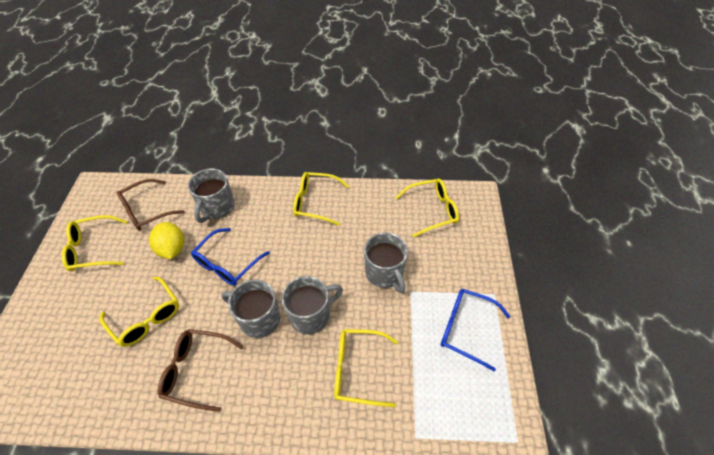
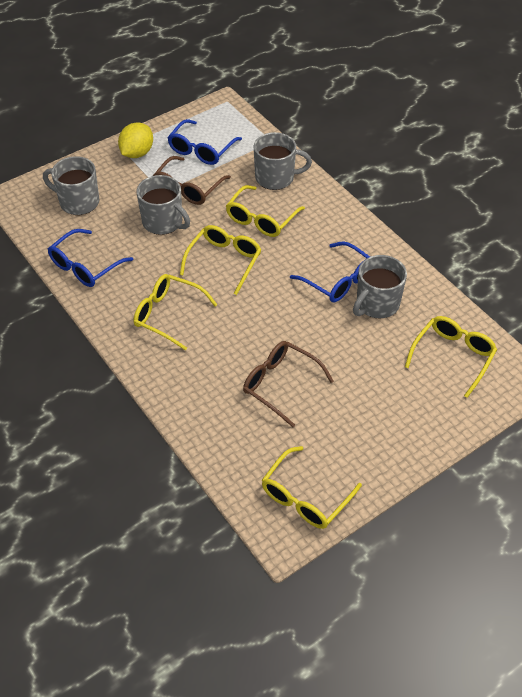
blue glasses: [191,228,270,286] [441,289,510,371] = 2 -> [48,229,133,287] [167,119,242,165] [290,242,370,302] = 3

